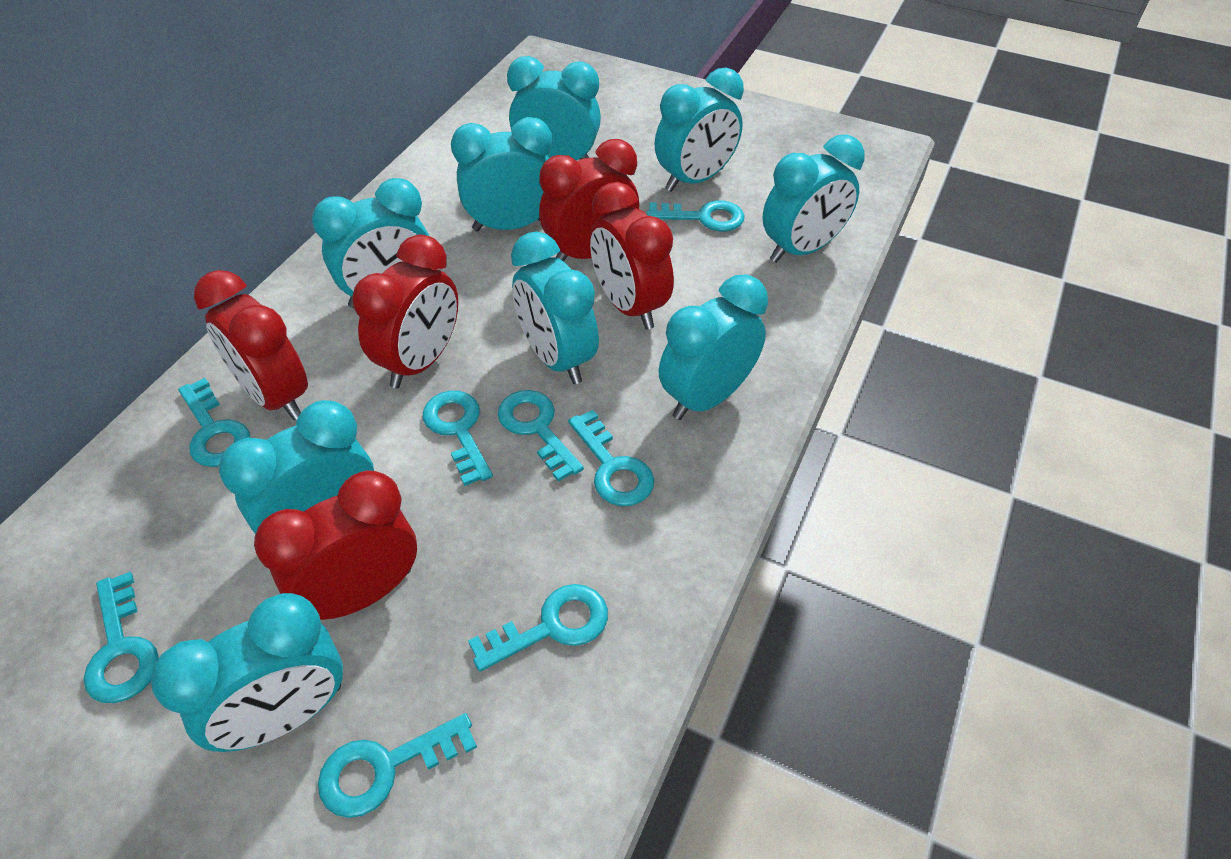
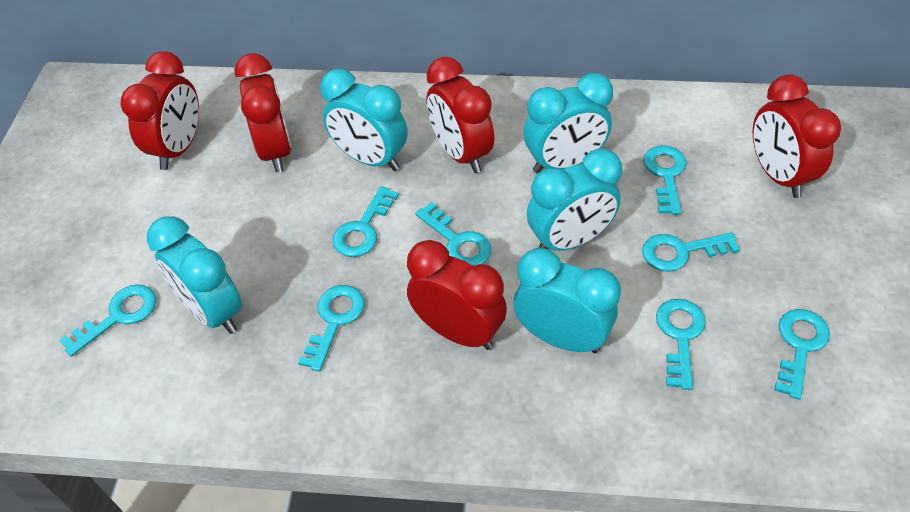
turquoise clock: [151,593,343,752] [219,400,374,534] [312,178,429,308] [451,117,552,231] [507,56,601,161] [511,231,599,384] [655,68,744,192] [659,274,768,420] [762,135,865,263] = 9 -> [147,216,242,334] [320,69,407,171] [514,248,621,353] [524,73,613,174] [527,148,622,251] = 5

